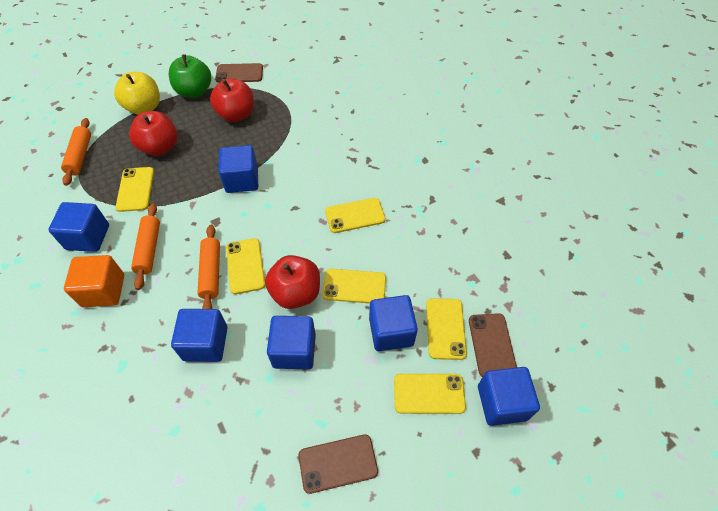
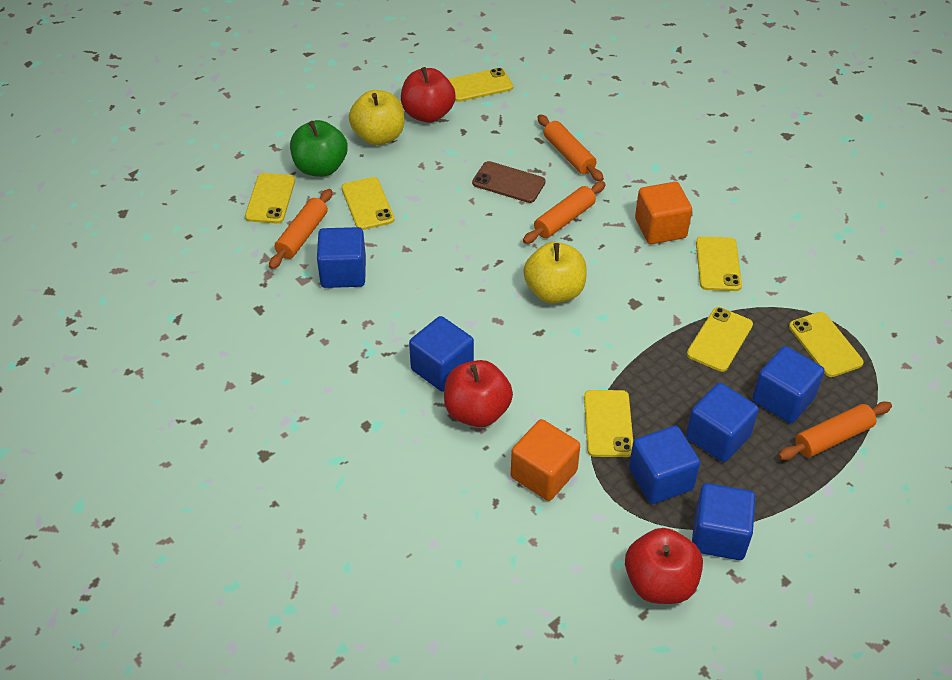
brown phone: [215,63,263,83] [298,434,378,494] [469,313,517,377] = 3 -> [472,161,546,203] = 1
orange cube: [64,255,124,307] = 1 -> [511,419,580,501] [635,182,692,244] = 2
orange rolling pin: [61,118,91,186] [131,203,160,290] [197,225,220,309] = 3 -> [269,189,332,269] [523,181,606,244] [537,114,604,181] [778,402,892,460] = 4
yellow apple: [114,72,160,115] = 1 -> [349,90,404,145] [523,242,587,304] = 2
yellow phone: [115,167,154,212] [226,238,265,294] [322,269,386,304] [325,198,386,233] [394,374,466,414] [426,298,467,360] = 6 -> [245,173,295,224] [342,177,394,230] [448,68,513,102] [584,390,633,457] [687,307,753,372] [696,236,742,291] [789,312,864,377] = 7

